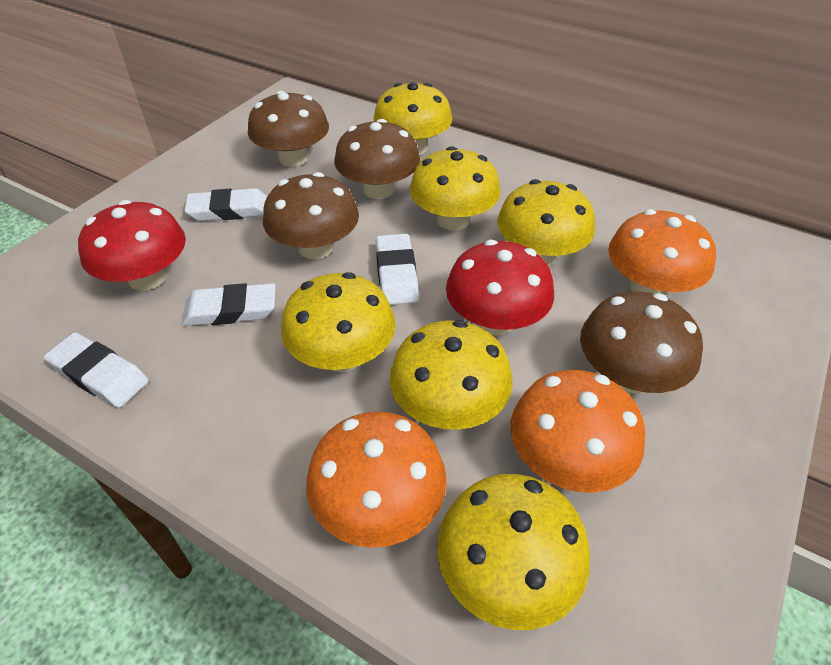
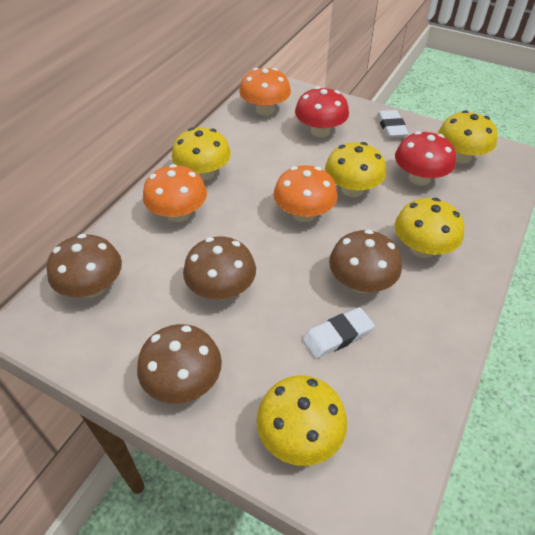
white eraser: [44,332,149,408] [182,283,276,326] [184,188,267,221] [376,234,419,305] = 4 -> [302,307,375,359] [377,110,409,138] = 2
yellow mushroom: [281,272,396,372] [373,82,452,155] [389,320,513,430] [410,146,501,231] [437,474,590,630] [497,179,595,266] = 6 -> [172,127,231,181] [256,375,347,466] [325,142,386,197] [395,198,464,258] [438,110,498,164] = 5

